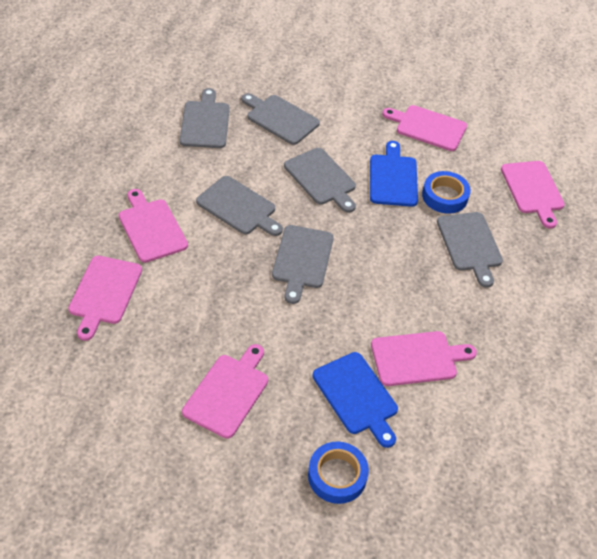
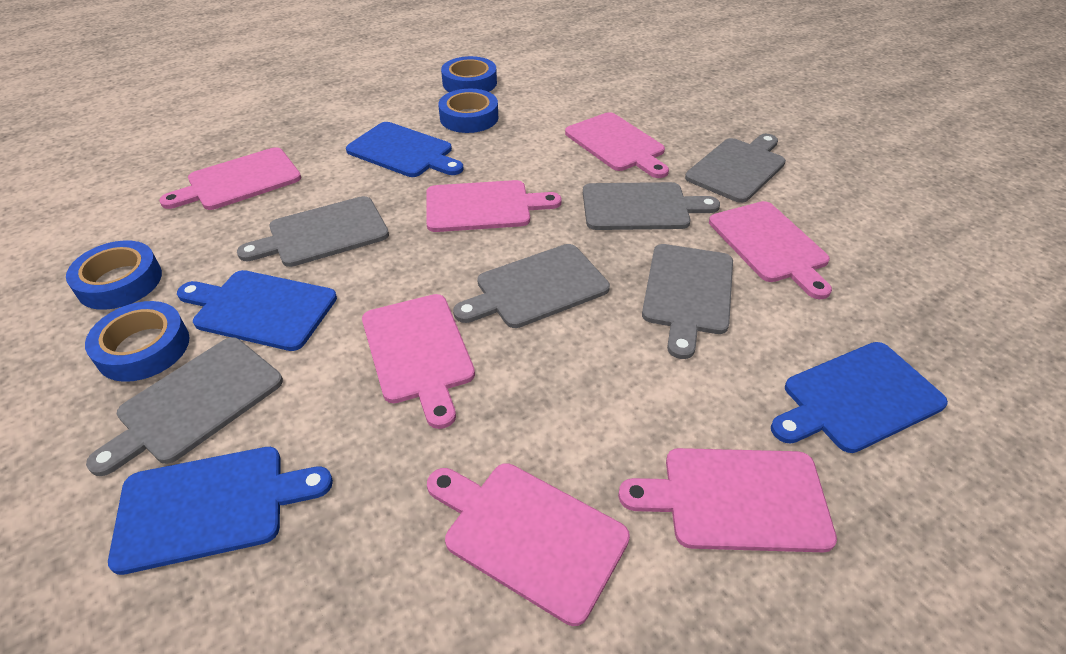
blue cutting board: [312,352,398,448] [370,141,418,207] = 2 -> [108,447,333,575] [177,270,337,351] [346,122,463,177] [771,342,948,453] = 4
blue tape: [308,442,369,504] [422,171,471,214] = 2 -> [66,240,162,310] [85,301,190,382] [438,89,498,133] [441,56,497,92] = 4
pink cutting board: [68,256,142,341] [119,189,188,263] [182,344,268,439] [371,331,477,386] [382,105,467,151] [501,161,565,229] = 6 -> [159,147,301,210] [362,294,475,429] [426,180,562,232] [427,463,630,626] [565,112,669,178] [618,448,837,552] [709,201,832,299] = 7

